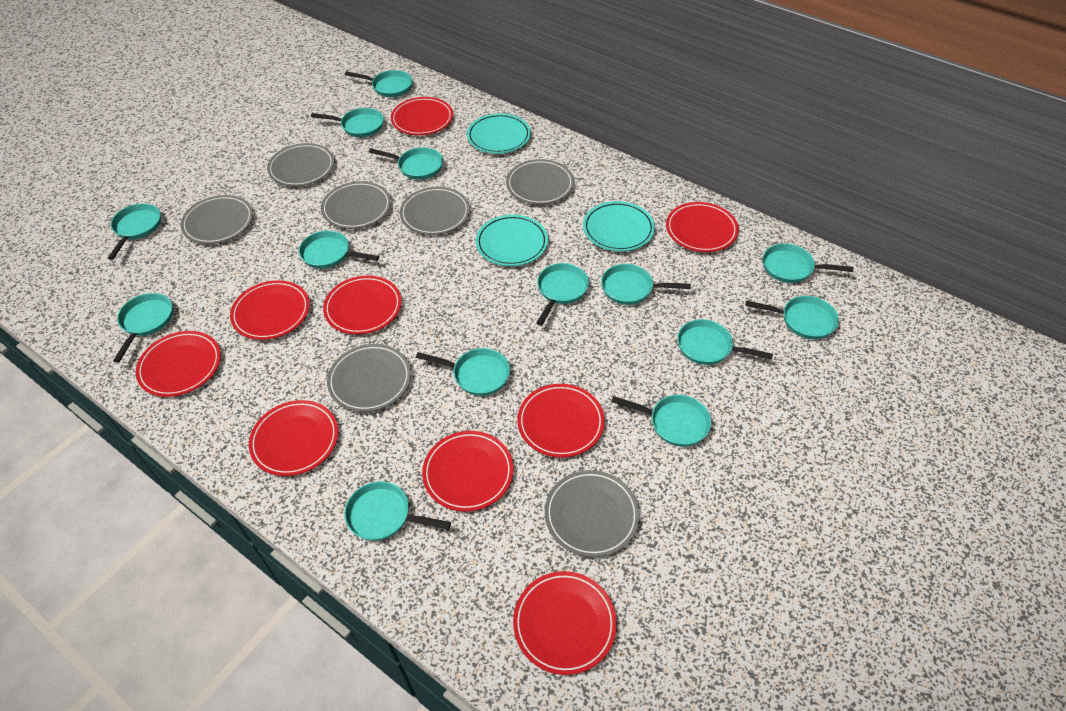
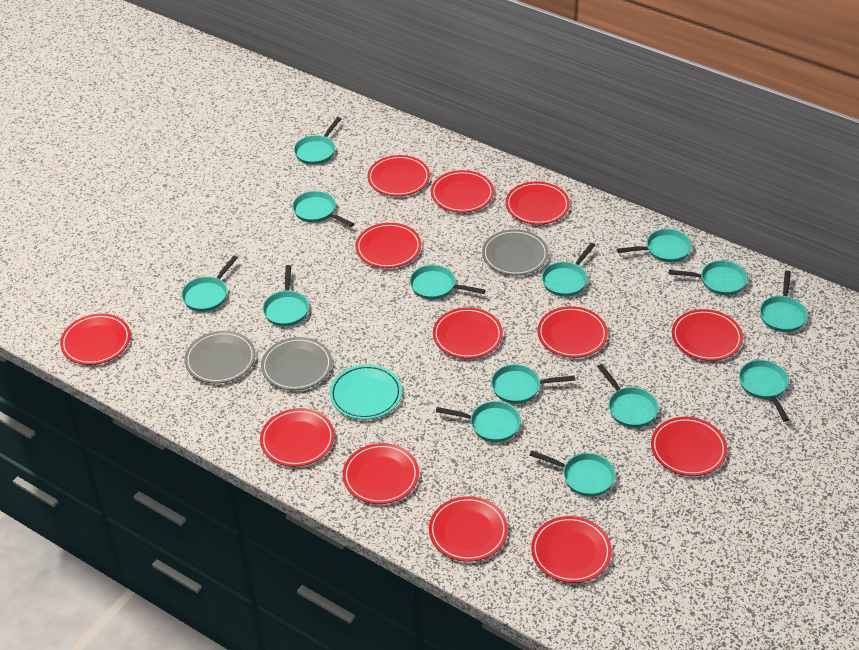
grey plate: [181,195,253,244] [267,143,334,186] [321,181,391,229] [327,344,411,412] [400,187,470,235] [506,159,574,205] [545,470,640,557] = 7 -> [185,331,256,383] [261,337,332,390] [482,229,548,275] = 3
red plate: [136,331,221,397] [230,280,310,340] [249,400,338,476] [323,276,402,335] [391,97,453,135] [422,431,513,512] [513,571,617,675] [517,384,605,458] [666,202,739,252] = 9 -> [60,314,131,365] [260,408,335,467] [343,443,419,504] [356,223,421,268] [368,155,430,196] [429,496,508,562] [431,170,494,213] [433,307,503,359] [506,182,570,225] [531,516,612,583] [538,306,608,358] [651,417,727,476] [672,309,743,361] = 13
turquoise plate: [467,113,531,154] [476,215,548,266] [583,201,655,252] = 3 -> [330,364,402,420] = 1

